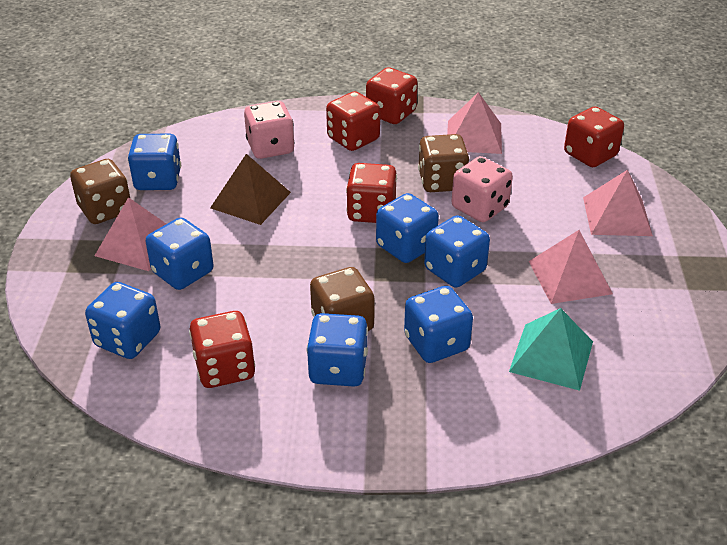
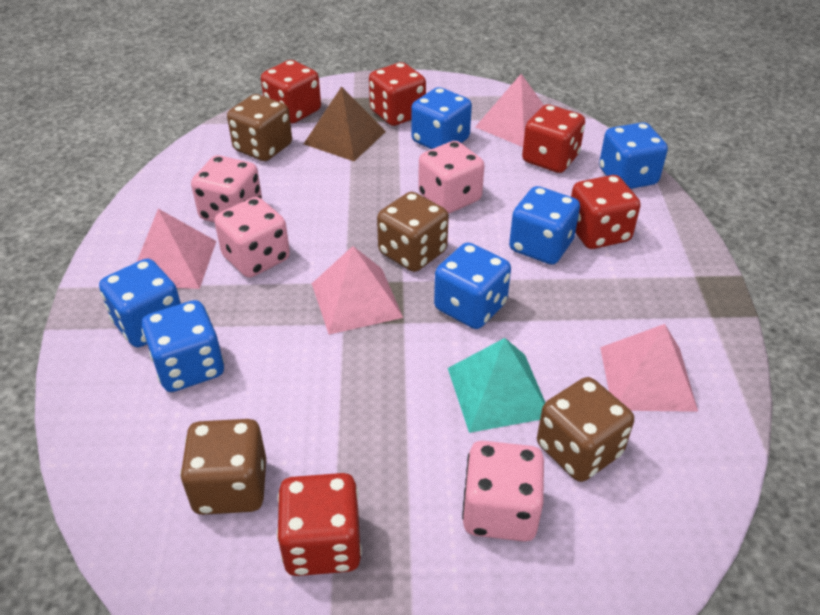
blue dice: [85,282,160,359] [128,134,181,190] [146,217,214,290] [307,313,368,387] [376,193,439,263] [404,286,473,363] [424,215,490,288] = 7 -> [99,259,181,347] [142,300,224,392] [411,87,472,149] [434,242,511,329] [509,186,580,265] [599,122,668,189] = 6
brown dice: [70,159,131,224] [310,267,375,331] [418,134,469,192] = 3 -> [180,419,266,515] [227,94,292,161] [377,192,449,272] [537,377,634,482] = 4
pink dice: [244,101,295,159] [451,156,513,222] = 2 -> [191,155,262,223] [214,197,290,278] [418,141,485,214] [462,441,544,542] = 4

